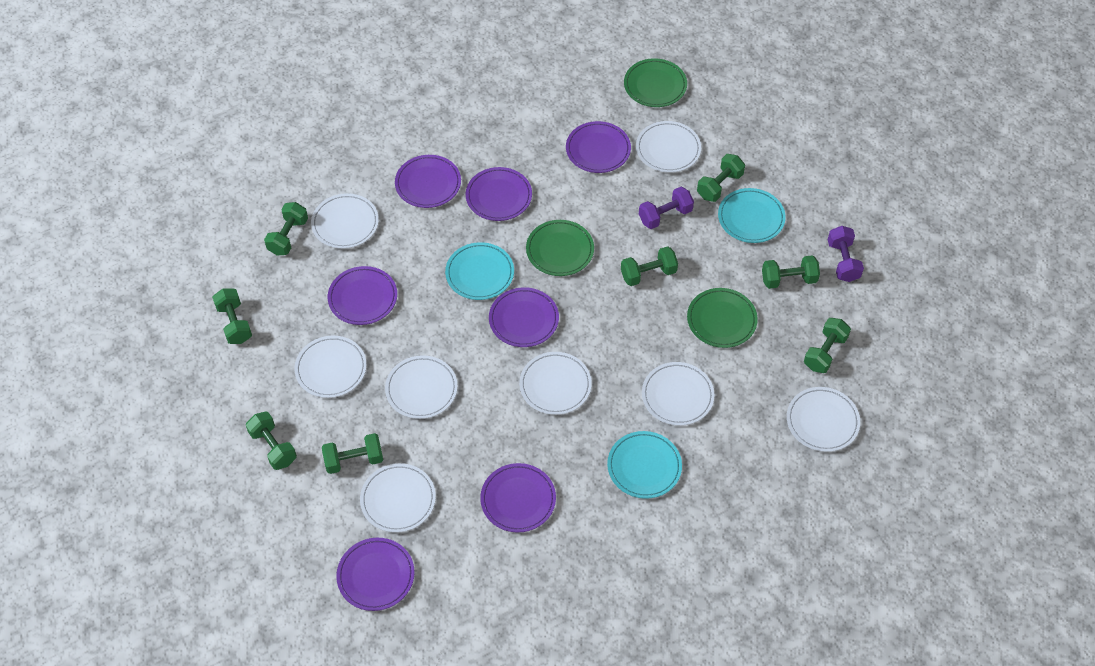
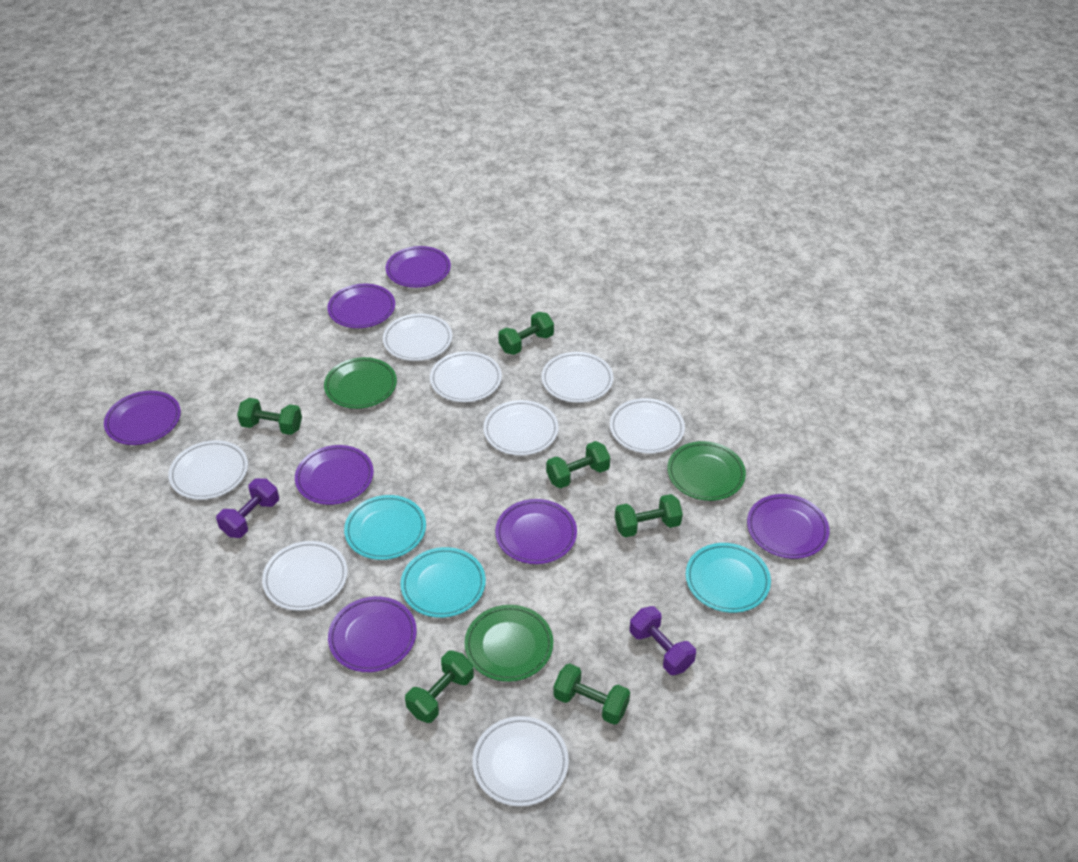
green dumbbell: [212,289,252,344] [246,412,297,470] [264,202,308,255] [322,433,383,474] [621,246,678,286] [697,154,745,202] [762,255,820,289] [804,318,851,373] = 8 -> [237,398,302,435] [405,650,474,723] [498,312,554,355] [546,441,610,489] [553,663,630,725] [615,494,683,538] = 6

